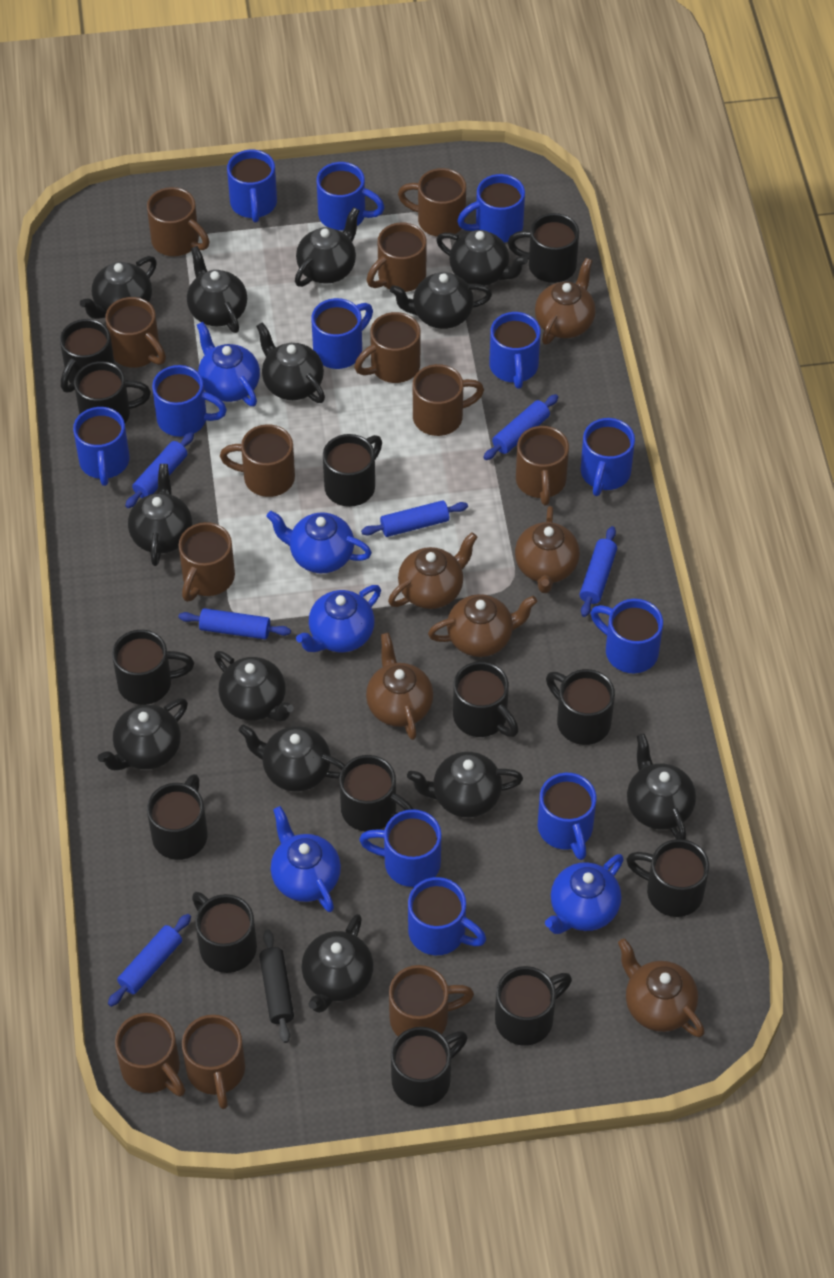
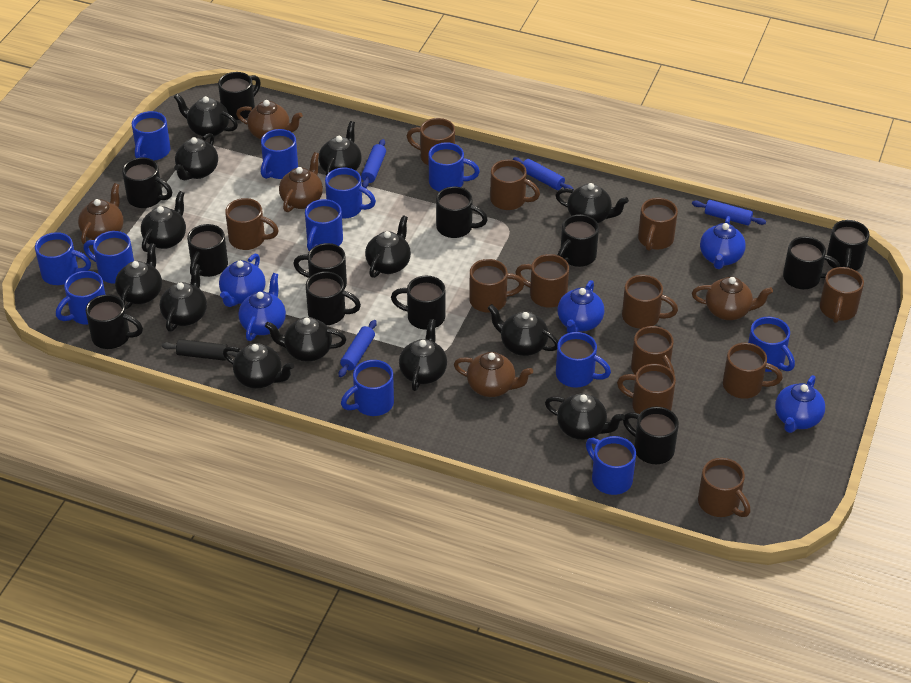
black mug: [60,319,115,392] [74,361,151,423] [112,630,194,705] [147,774,208,860] [192,892,257,973] [323,434,382,507] [339,755,414,832] [391,1027,467,1107] [453,662,519,737] [495,966,572,1046] [508,213,579,283] [546,669,615,745] [626,839,709,917] = 13 -> [86,294,143,349] [122,157,172,208] [187,224,228,277] [218,72,261,120] [293,243,347,289] [306,271,361,325] [391,276,445,330] [436,187,488,238] [558,214,599,267] [623,407,679,464] [783,237,840,289] [827,220,869,270] = 12
blue rolling pin: [108,914,191,1007] [125,432,194,508] [178,608,291,639] [361,500,468,537] [483,394,558,460] [580,526,617,617] = 6 -> [339,320,377,378] [361,139,386,188] [513,157,574,190] [692,200,766,226] = 4
brown teapot: [366,633,433,740] [388,532,477,609] [428,594,537,657] [515,506,580,593] [535,258,596,345] [618,938,705,1037] = 6 -> [78,183,124,245] [236,100,303,139] [279,152,323,212] [454,352,533,397] [692,277,773,320] = 5

